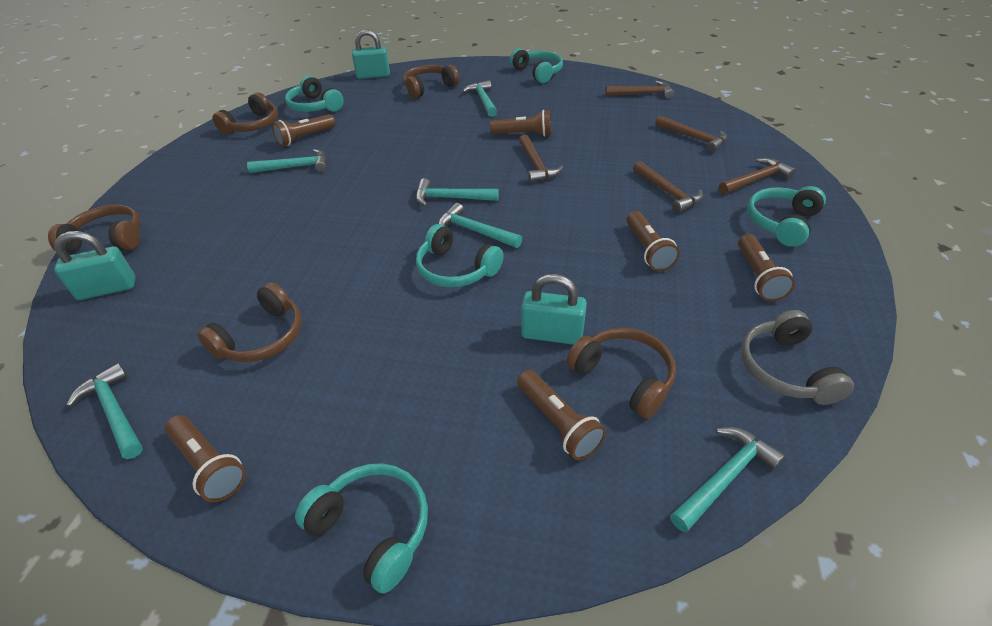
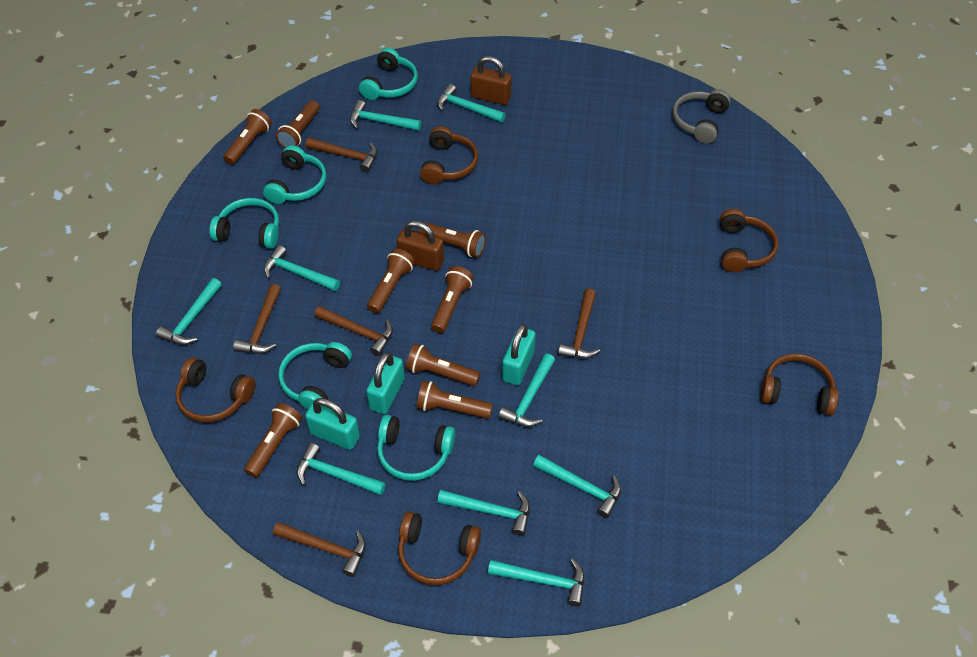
brown flashlight: [165,415,246,502] [272,114,335,146] [490,110,551,137] [517,370,606,460] [626,211,680,271] [738,234,795,301] = 6 -> [223,109,272,165] [244,403,302,478] [276,100,320,148] [367,249,415,313] [406,343,480,386] [416,381,493,419] [419,222,486,258] [431,266,474,333] = 8
brown padlock: none = 0 -> [397,221,444,271] [471,56,512,105] = 2
turquoise hammer: [67,363,143,459] [247,149,327,173] [416,178,499,206] [438,203,522,248] [462,80,497,117] [670,427,785,532] = 6 -> [156,278,222,345] [264,245,340,291] [297,443,386,495] [350,100,421,131] [437,84,506,123] [437,490,530,536] [488,559,585,607] [498,354,555,427] [533,455,621,518] = 9

